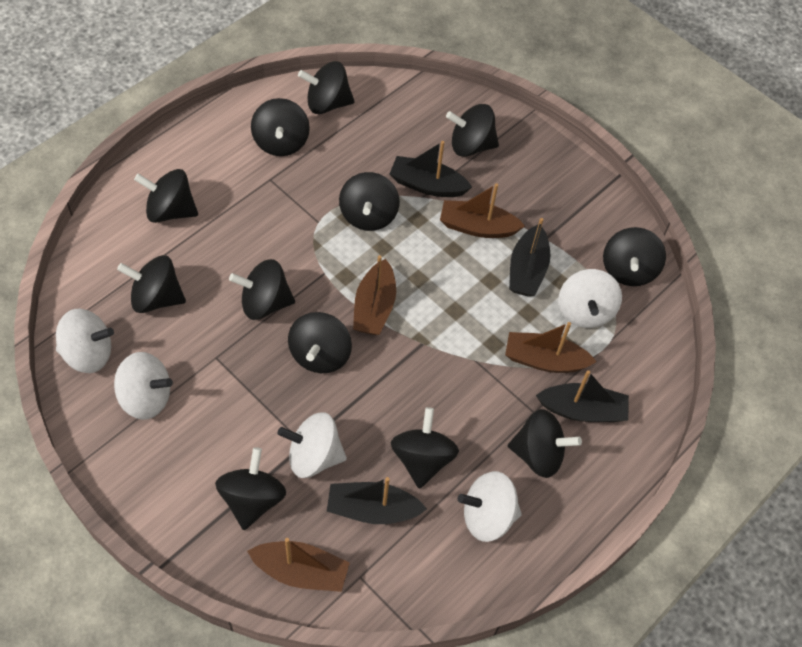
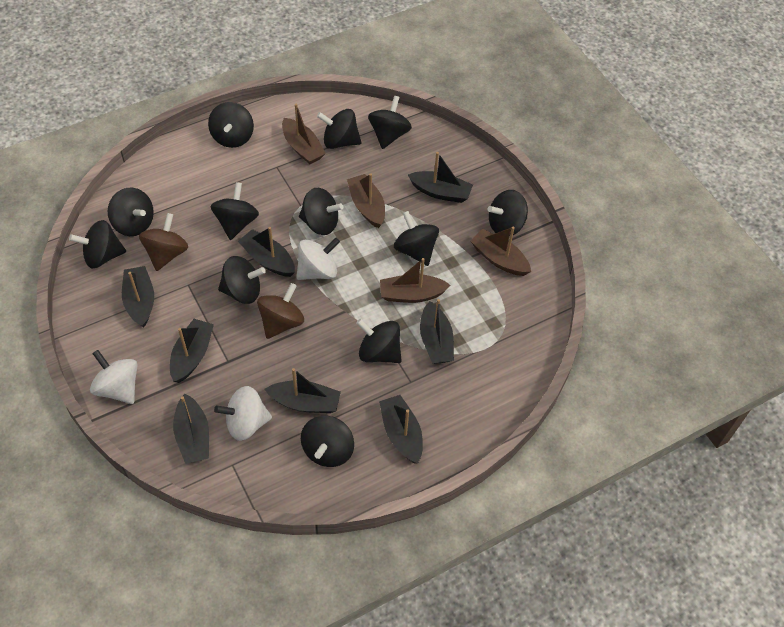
black boat: [327,477,427,524] [390,141,472,197] [509,218,550,297] [536,370,629,422] = 4 -> [122,266,154,328] [170,319,214,383] [173,394,209,464] [238,227,295,277] [265,368,341,413] [379,395,423,463] [408,152,473,203] [420,299,454,364] = 8
brown spinning top: none = 0 -> [139,213,188,271] [257,283,304,339] = 2
white spinning top: [56,308,114,373] [114,352,173,420] [278,412,347,478] [457,471,522,542] [558,269,622,328] = 5 -> [90,350,138,404] [214,386,272,441] [296,238,340,280] = 3

